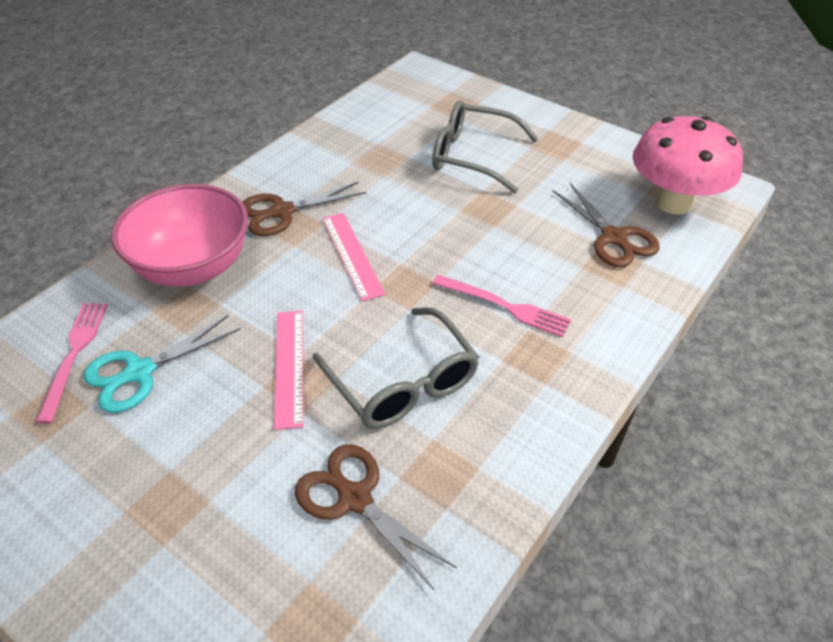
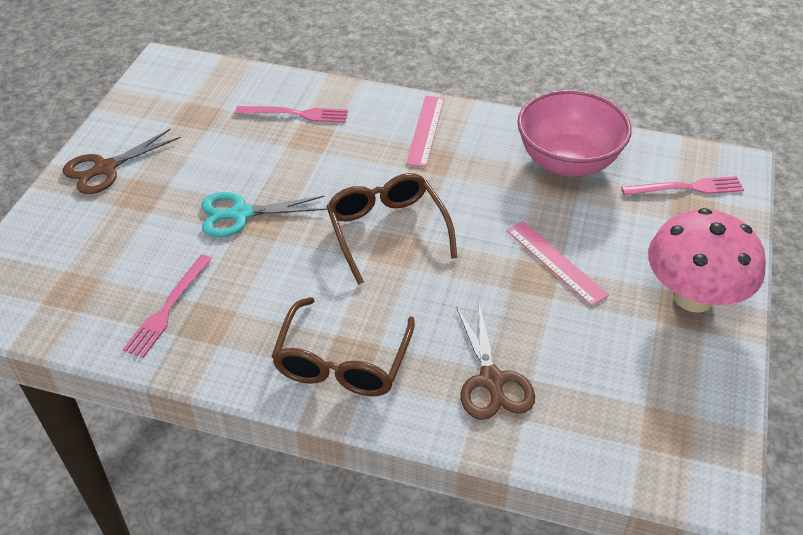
brown glasses: none = 0 -> [271,297,415,396] [326,173,458,285] = 2
brown scissors: [242,182,367,236] [295,444,457,591] [553,183,660,267] = 3 -> [63,128,181,194] [456,304,535,420] = 2
grey glasses: [313,307,479,428] [432,100,539,193] = 2 -> none = 0
pink fork: [36,303,108,424] [432,275,571,337] = 2 -> [123,254,212,358] [235,106,348,123] [621,176,744,196] = 3

